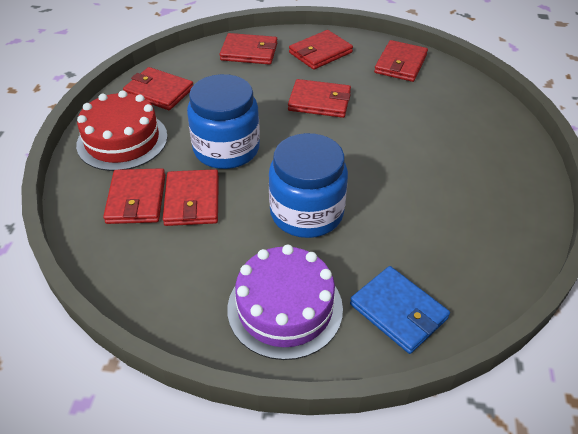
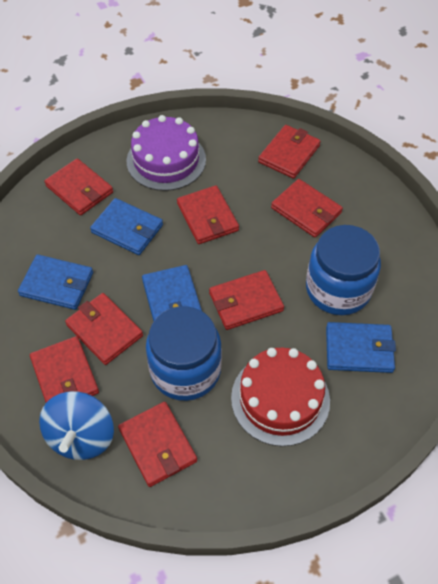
blue spinning top: none = 0 -> [39,391,114,460] = 1
blue wallet: [350,266,450,354] = 1 -> [18,255,93,310] [90,198,163,255] [142,265,202,321] [326,322,396,373] = 4
red wallet: [103,168,165,224] [123,67,193,110] [163,169,219,226] [220,33,277,65] [288,79,351,118] [289,30,353,70] [374,40,428,82] = 7 -> [30,336,99,403] [44,158,113,215] [65,293,143,365] [118,402,197,487] [177,186,239,244] [209,270,284,330] [258,125,321,179] [271,179,343,238] = 8

